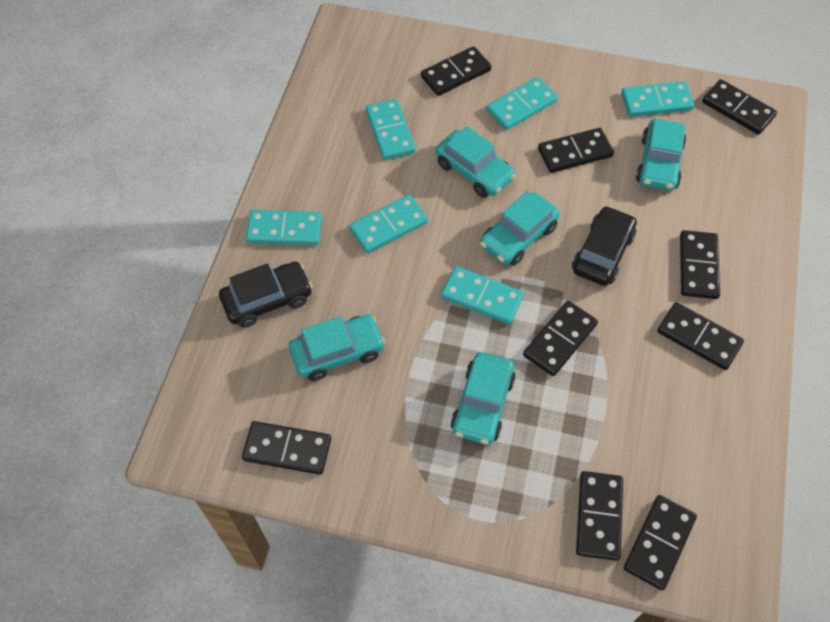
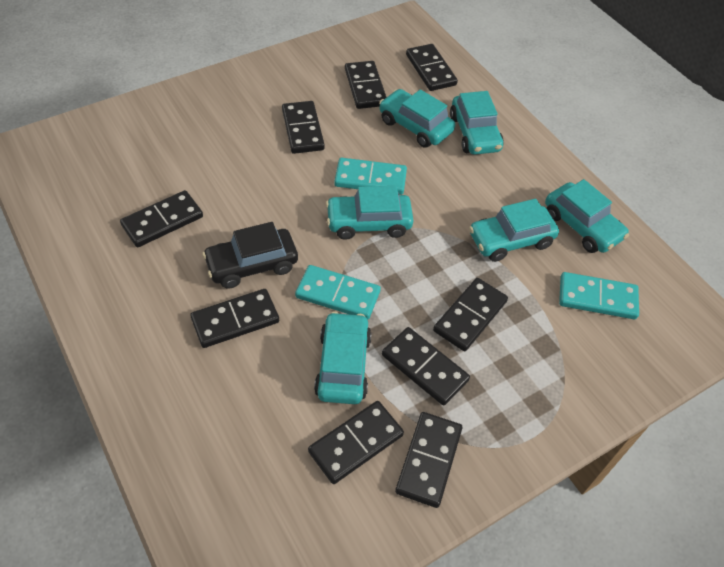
black car: [219,262,313,328] [572,206,637,286] = 2 -> [202,222,298,289] = 1
turquoise car: [289,314,385,381] [435,126,516,198] [451,352,516,445] [480,191,560,266] [636,119,686,191] = 5 -> [314,312,371,404] [326,186,414,240] [379,89,455,148] [450,91,504,155] [469,199,559,262] [545,179,629,253] = 6
turquoise domino: [246,210,322,245] [349,195,428,253] [366,99,415,160] [441,266,524,324] [486,77,558,130] [621,81,694,117] = 6 -> [295,265,381,320] [334,158,407,195] [559,272,639,319] = 3

